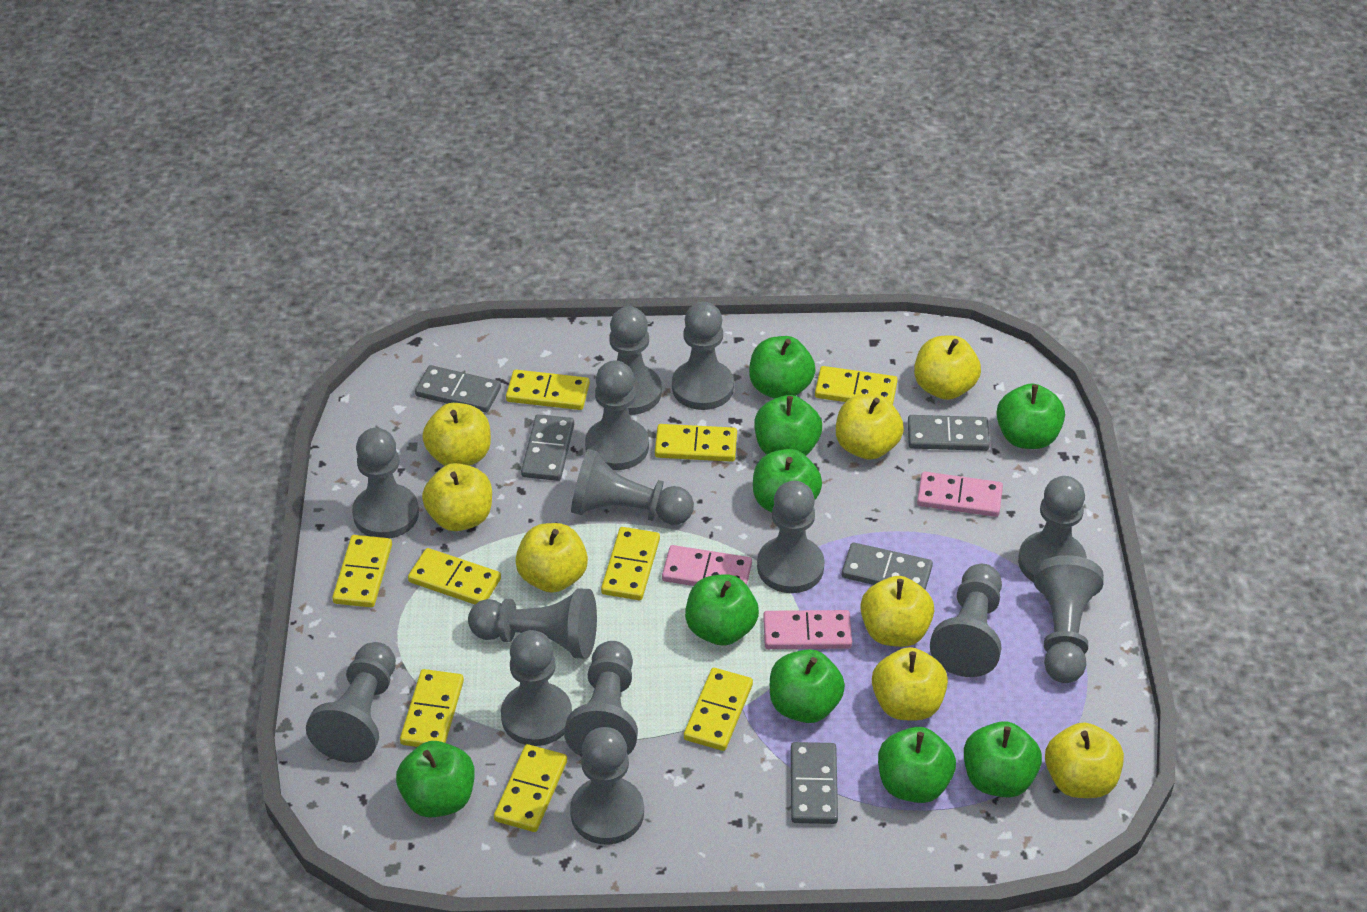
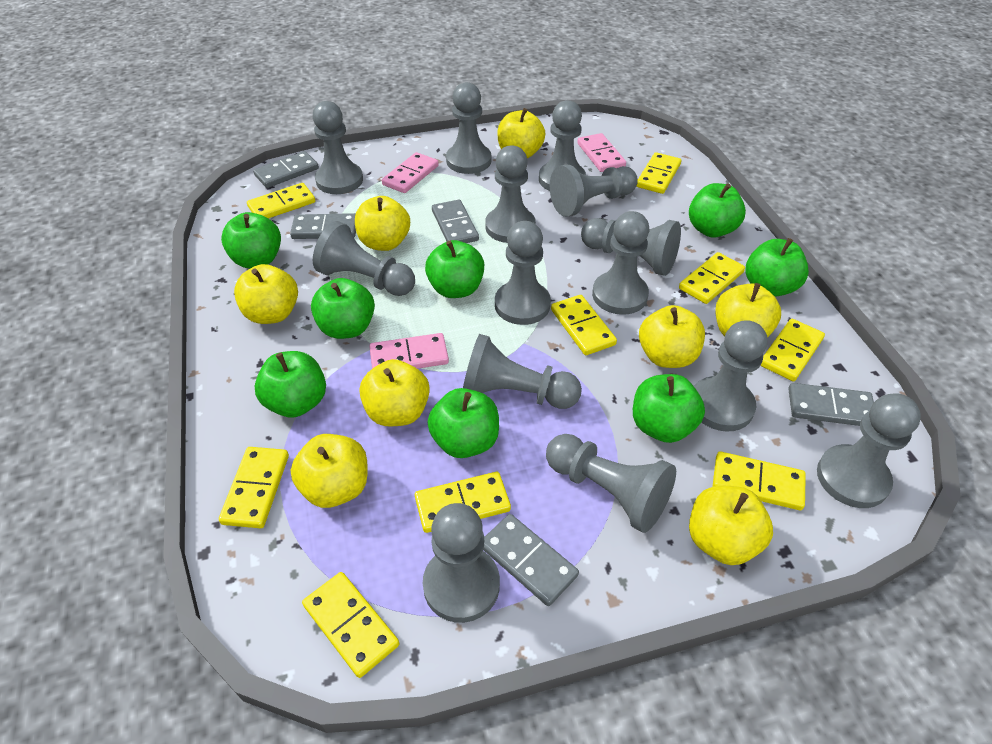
green apple: [396,741,474,818] [685,574,759,646] [749,336,816,399] [753,449,822,512] [755,395,822,456] [770,649,845,723] [878,727,956,803] [964,721,1042,798] [996,384,1065,449] = 9 -> [221,212,281,268] [255,351,326,418] [311,278,375,339] [425,240,484,298] [427,388,499,458] [633,374,705,443] [689,183,746,238] [746,238,809,297] = 8

